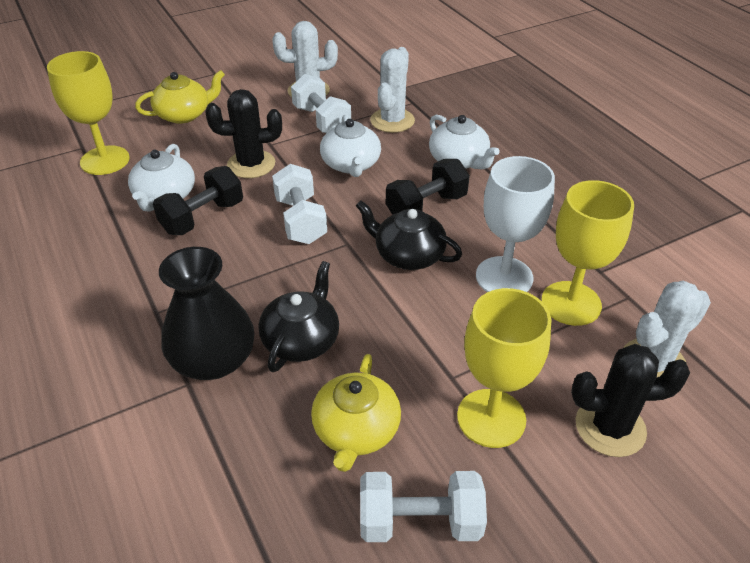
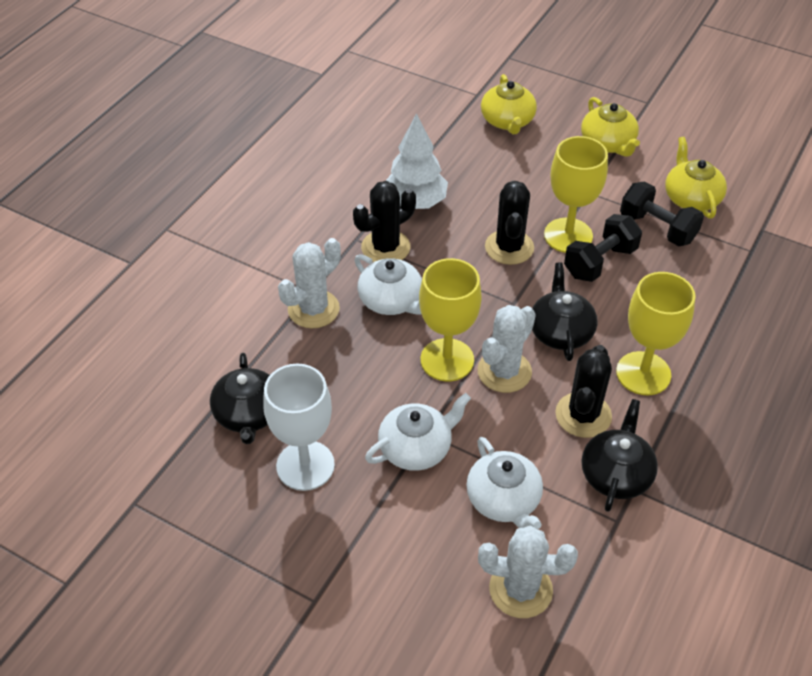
black cactus: [205,89,282,178] [571,344,690,457] = 2 -> [353,181,416,262] [485,181,534,265] [555,345,612,438] = 3
black teapot: [259,261,339,372] [356,200,462,270] = 2 -> [210,353,270,444] [532,262,598,361] [582,399,658,512] = 3
black vase: [159,247,254,380] = 1 -> none = 0
white dumbbell: [272,164,327,244] [291,74,351,133] [360,471,487,542] = 3 -> none = 0
white tree: none = 0 -> [386,113,448,209] = 1
yellow teapot: [135,70,225,124] [311,354,401,472] = 2 -> [481,74,537,134] [581,97,640,157] [665,137,727,218] = 3

